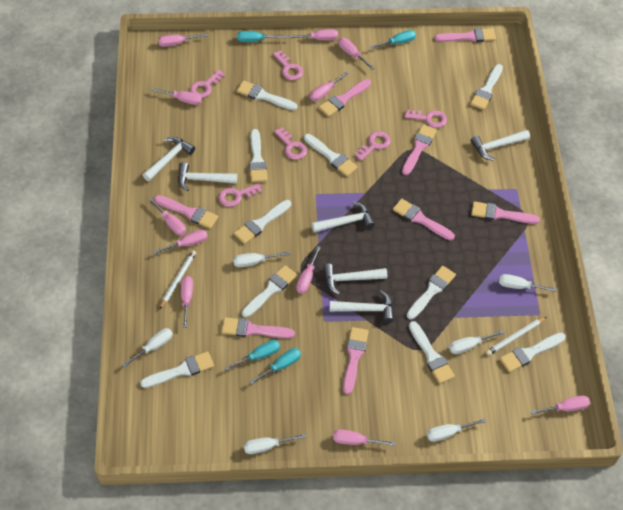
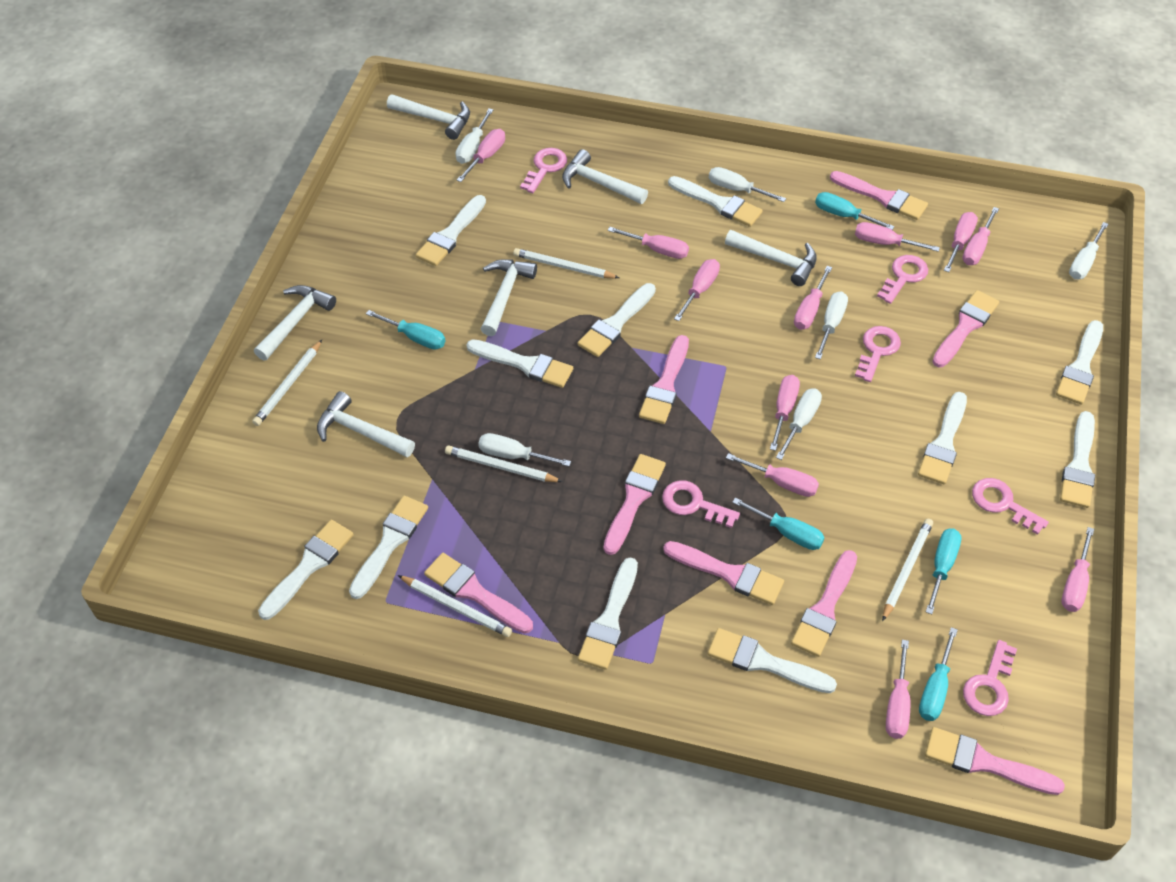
turquoise screwdriver: [225,340,280,371] [237,31,287,42] [250,348,301,385] [370,30,416,49] = 4 -> [366,310,446,350] [732,498,825,550] [815,192,895,230] [919,627,957,721] [926,529,962,614] = 5
white brush: [140,351,214,388] [234,200,291,244] [237,80,297,110] [242,265,297,317] [249,129,267,182] [304,134,358,176] [407,266,456,320] [409,321,455,384] [470,64,503,110] [500,333,565,372] = 10 -> [258,520,354,620] [349,496,428,599] [416,195,486,266] [466,339,573,388] [577,283,656,357] [578,557,638,670] [668,176,763,227] [708,628,837,693] [918,392,967,484] [1056,320,1103,405] [1060,411,1095,508] = 11
white pencil: [160,250,196,309] [486,317,546,356] = 2 -> [252,340,322,426] [398,575,512,637] [445,445,563,482] [513,248,619,278] [882,519,933,622] = 5

